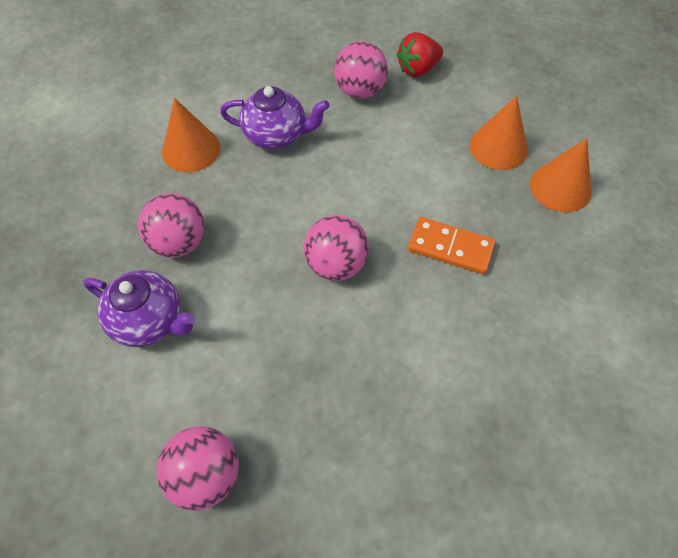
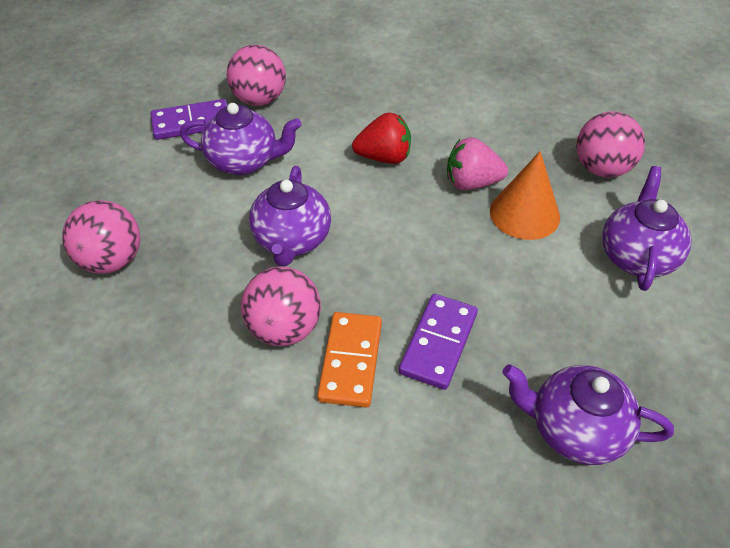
orange cone: [162,98,221,172] [470,96,528,170] [530,138,591,212] = 3 -> [490,151,560,240] = 1
pink strawberry: none = 0 -> [447,137,508,190] = 1
purple domino: none = 0 -> [150,99,228,140] [399,294,478,390] = 2
purple teapot: [83,270,195,347] [220,86,330,149] = 2 -> [180,103,302,175] [249,166,331,267] [502,364,674,465] [602,166,692,291] = 4

